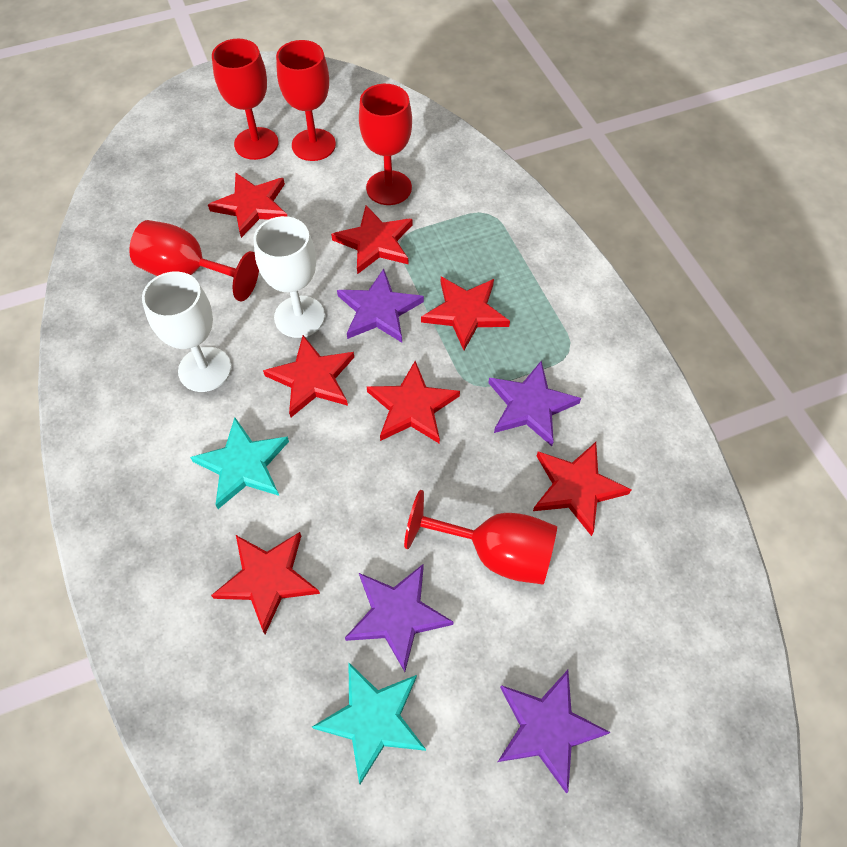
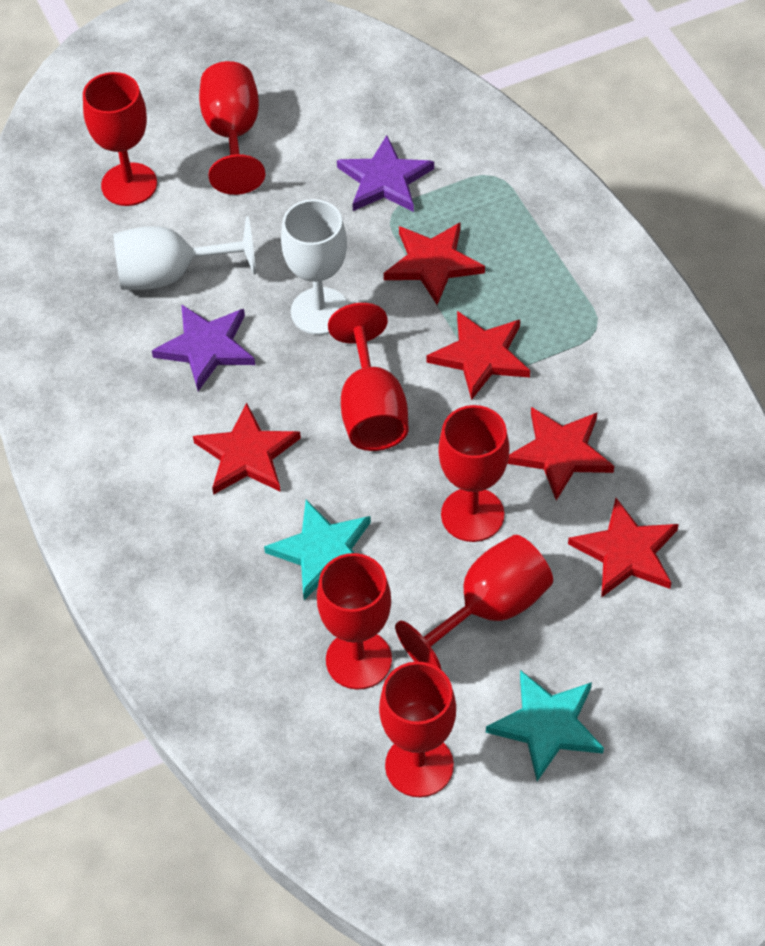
purple star: [337,269,424,342] [345,564,453,672] [488,361,581,446] [498,670,611,793] = 4 -> [152,304,255,391] [337,135,434,212] = 2
red goblet: [129,220,259,301] [212,39,279,160] [276,40,336,161] [359,84,412,205] [404,490,557,584] = 5 -> [83,72,157,206] [199,61,265,195] [317,553,392,690] [328,303,409,451] [379,662,456,797] [395,535,553,669] [438,405,509,542] = 7
red star: [208,173,287,238] [211,532,320,634] [263,335,354,417] [331,205,412,274] [367,361,460,444] [421,277,510,350] [533,442,631,536] = 7 -> [193,402,301,495] [384,223,485,305] [427,311,530,400] [507,407,614,501] [568,498,679,598] = 5

